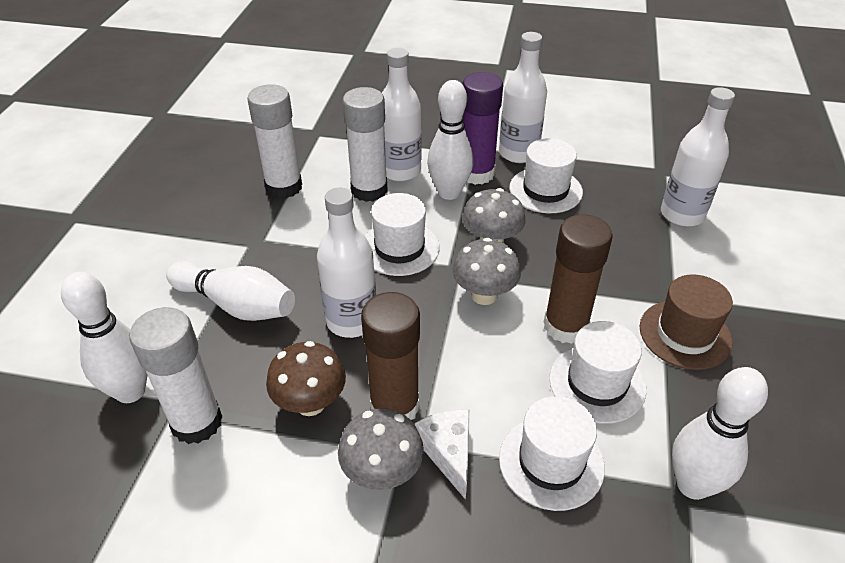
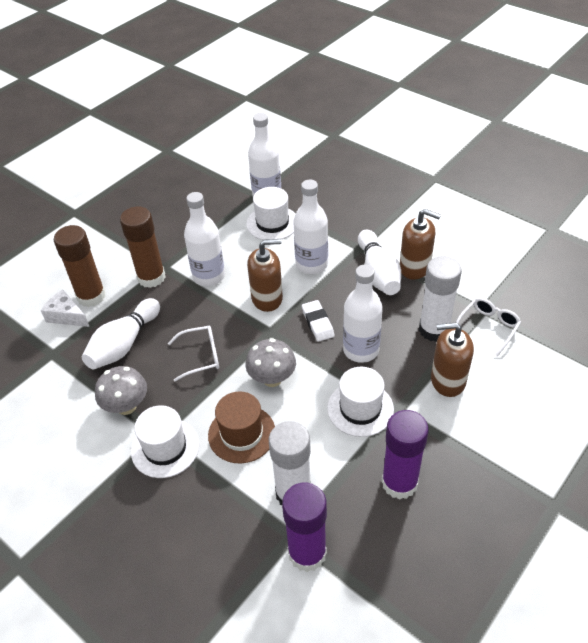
brown mushroom: [266,341,346,416] = 1 -> none = 0
brown soap dispenser: none = 0 -> [247,239,283,312] [400,209,441,280] [431,322,474,397] = 3
grey mushroom: [338,408,424,490] [452,238,521,305] [462,188,526,243] = 3 -> [95,366,147,415] [245,338,296,387] = 2
purple glue stick: [462,72,503,185] = 1 -> [282,483,327,572] [382,410,429,500] = 2
white bowling pin: [61,272,148,403] [166,261,295,321] [427,80,474,200] [672,367,768,500] = 4 -> [82,298,160,369] [358,230,401,295] = 2
white eraser: none = 0 -> [302,300,335,342] = 1
white glasses: none = 0 -> [168,326,219,381] [456,298,521,357] = 2
white glue stick: [129,307,222,444] [247,84,302,199] [342,87,388,202] = 3 -> [269,421,311,505] [419,256,462,342] = 2
white hat: [365,193,440,276] [499,396,605,511] [509,138,583,213] [549,321,646,424] = 4 -> [131,405,199,478] [246,187,295,240] [327,367,394,437] = 3

